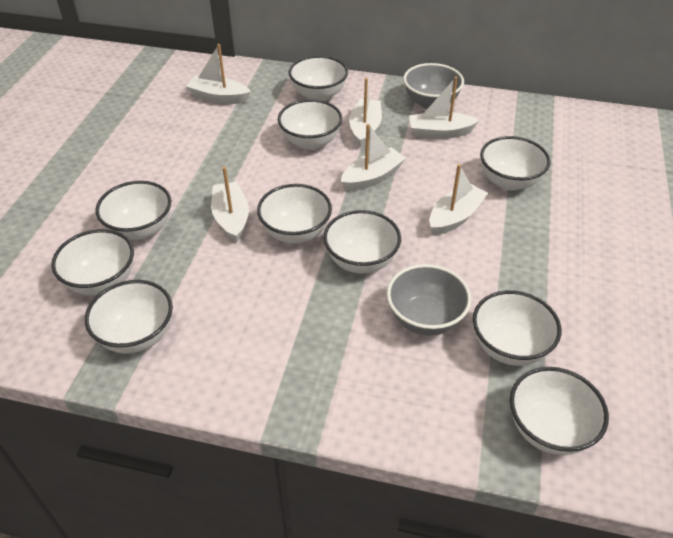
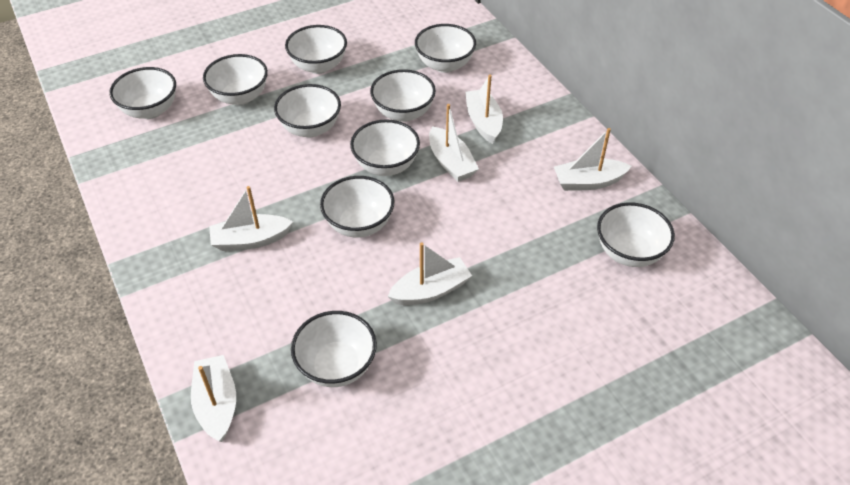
grey bowl: [387,264,471,336] [403,63,464,109] = 2 -> none = 0

